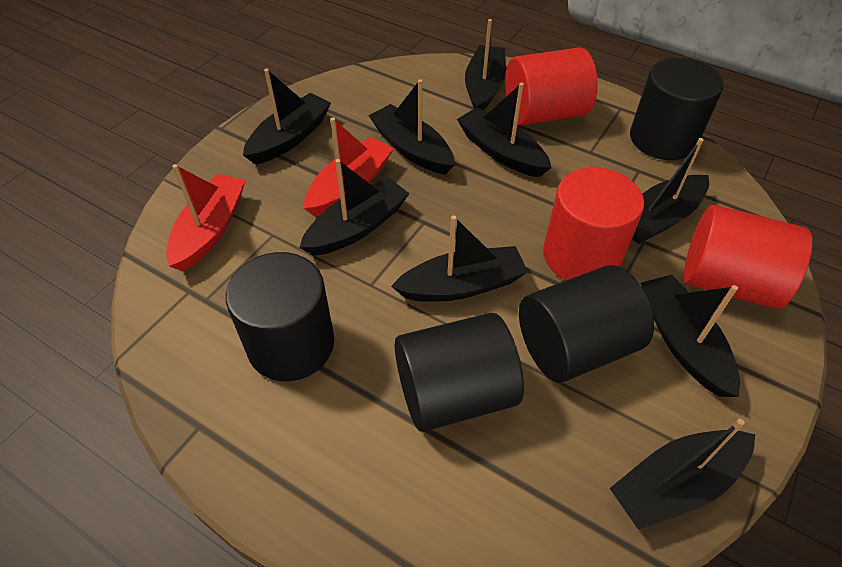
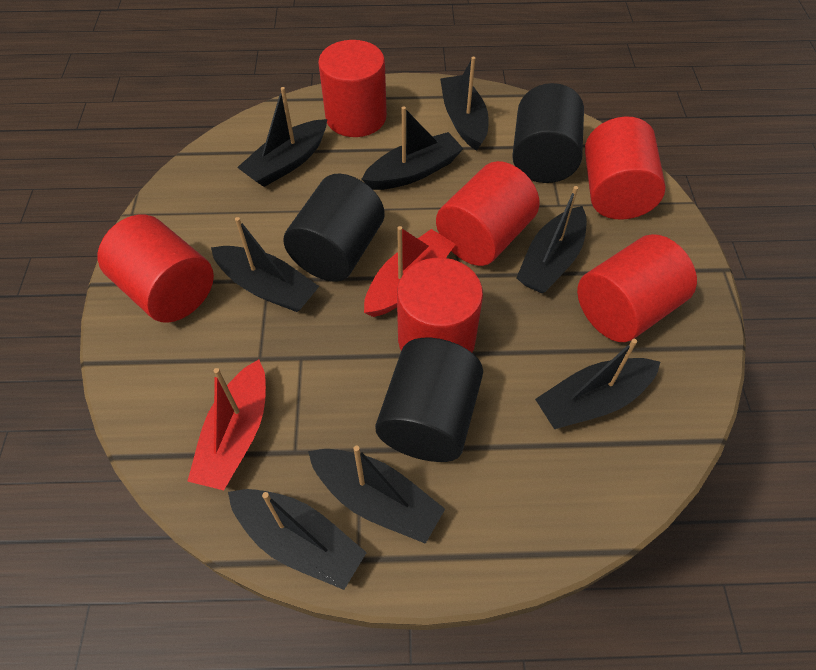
black boat: [243,68,331,165] [299,159,409,256] [368,79,454,175] [391,215,528,302] [457,83,552,177] [465,19,506,110] [610,419,755,530] [632,138,709,244] [641,275,740,397] = 9 -> [211,217,319,312] [228,489,367,590] [237,87,327,187] [308,446,445,544] [361,106,463,190] [440,57,489,151] [516,186,587,293] [535,339,660,429] = 8
black cylinder: [226,252,334,381] [395,313,524,432] [519,265,654,383] [630,58,724,160] = 4 -> [283,173,385,282] [375,338,483,462] [512,83,584,183] = 3
red cylinder: [505,47,597,125] [543,167,644,280] [684,205,812,309] = 3 -> [97,215,214,323] [318,40,387,137] [397,258,483,352] [436,161,540,266] [577,234,697,342] [585,117,666,220] = 6

